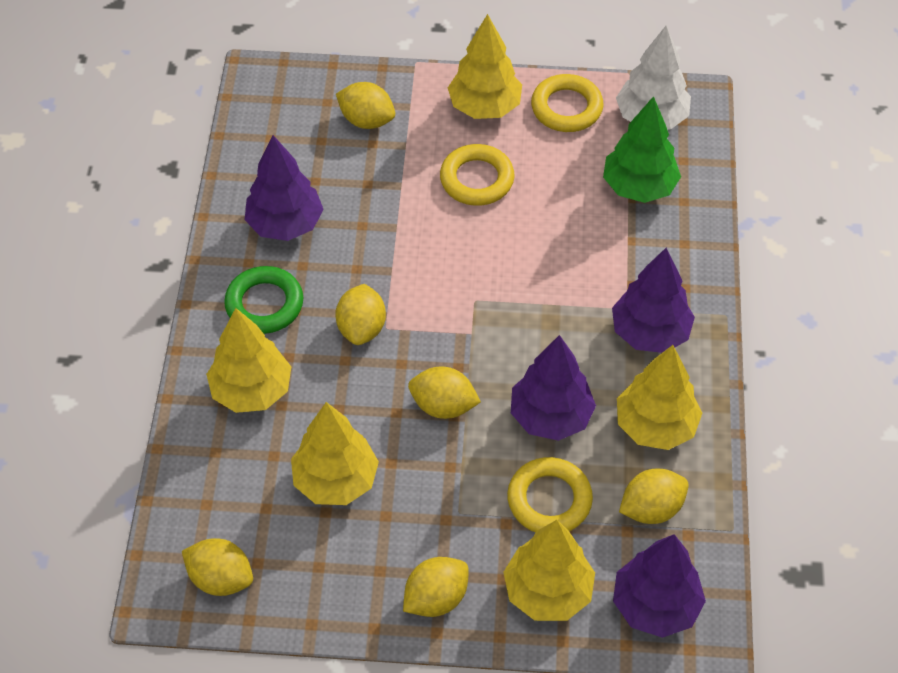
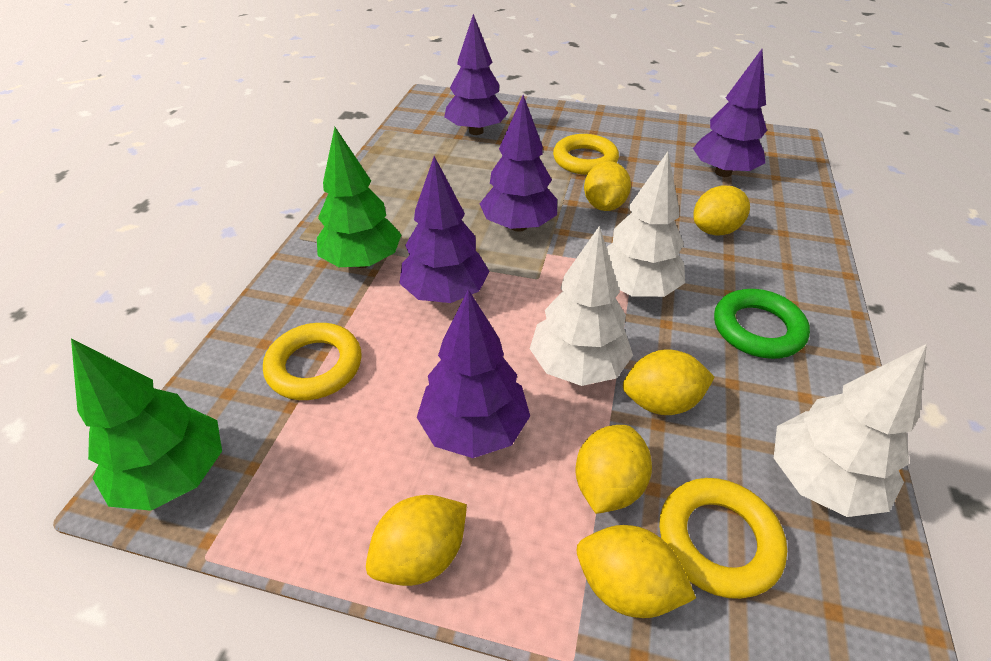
green tree: [603,96,681,203] = 1 -> [71,338,222,511] [317,127,402,268] = 2
purple tree: [245,135,324,241] [511,335,596,441] [612,248,695,353] [613,534,706,638] = 4 -> [399,156,490,303] [417,289,530,458] [444,14,508,135] [480,95,557,232] [693,49,767,177] = 5
white tree: [616,25,691,129] = 1 -> [530,226,633,386] [606,152,685,297] [774,344,927,517] = 3
yellow tree: [206,308,291,413] [291,402,379,505] [448,14,522,119] [503,520,595,621] [617,345,702,450] = 5 -> none = 0

